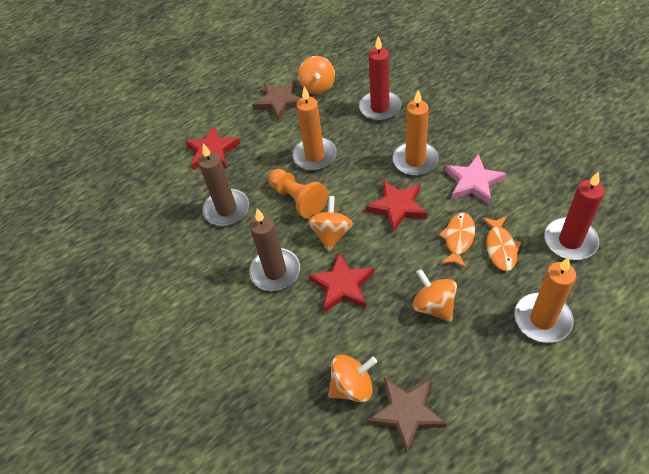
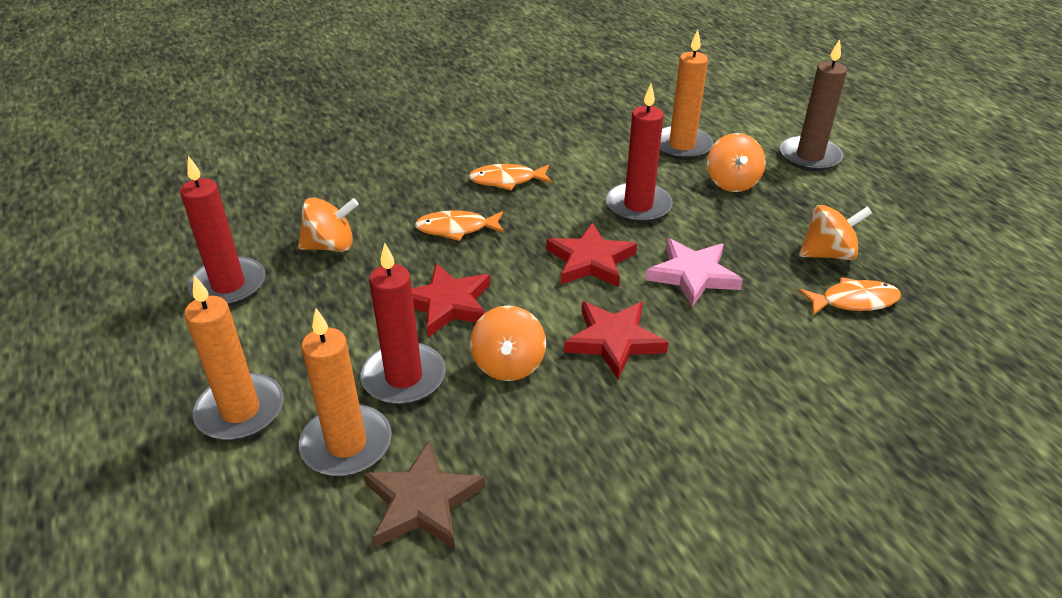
brown candle: [198,144,249,226] [249,209,300,291] = 2 -> [780,39,847,171] = 1
brown star: [252,81,301,121] [368,378,447,453] = 2 -> [363,441,485,549] = 1
orange fish: [439,212,475,269] [482,216,522,271] = 2 -> [415,210,504,241] [468,164,552,191] [798,277,901,315] = 3
orange pawn: [268,169,328,219] = 1 -> none = 0
red candle: [359,36,402,121] [544,171,605,260] = 2 -> [180,156,265,306] [361,243,446,405] [606,84,673,223] = 3

